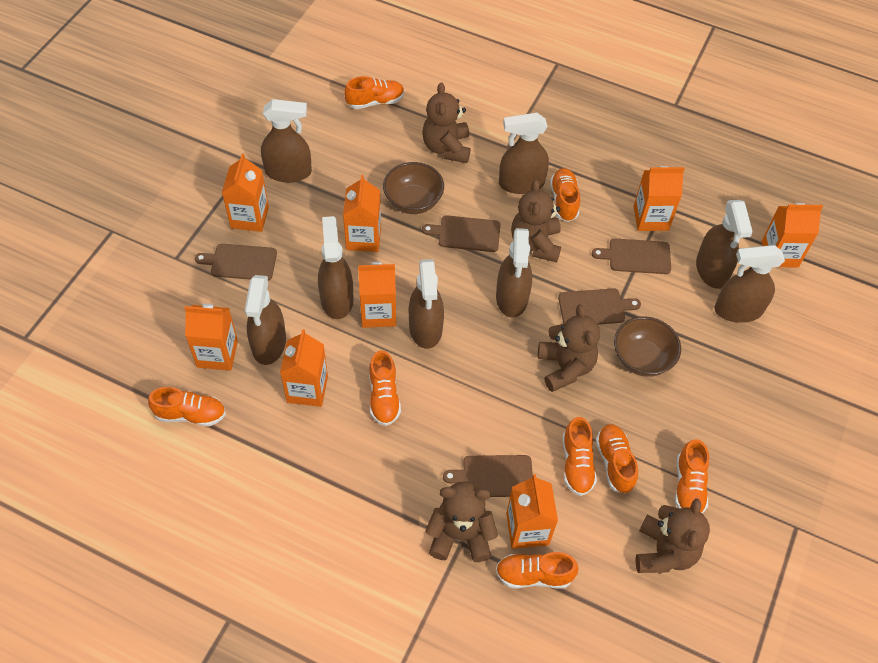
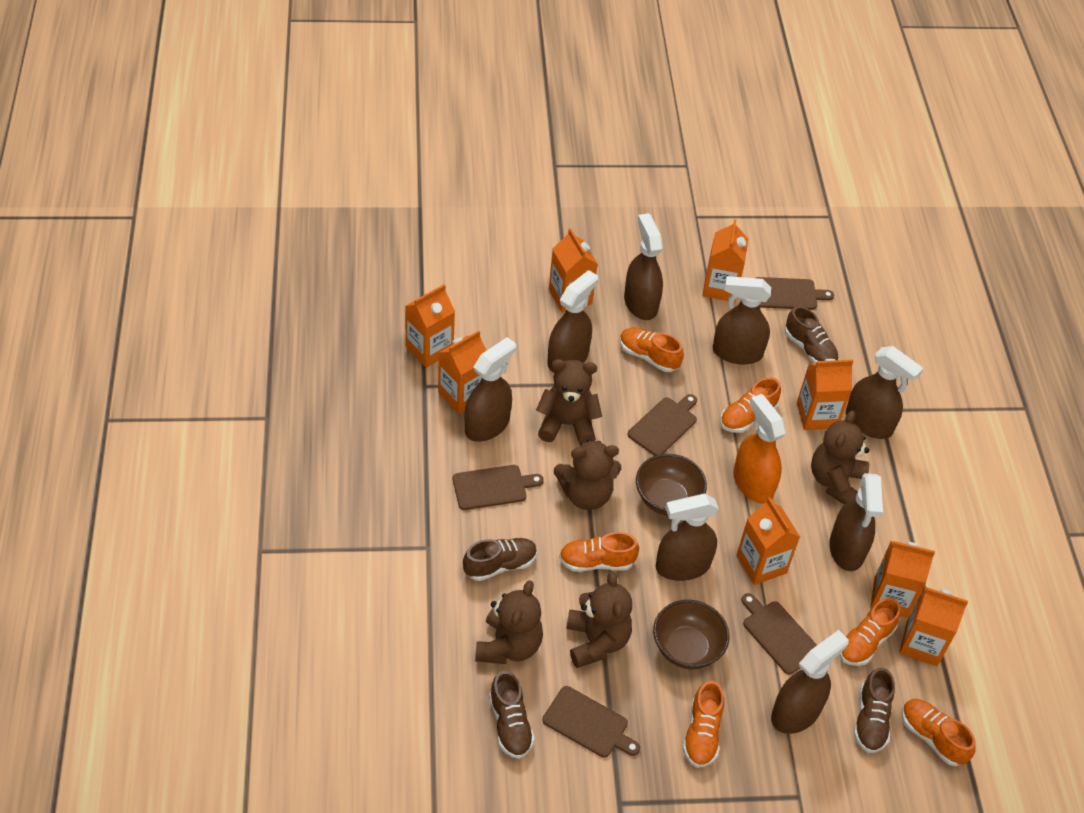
brown shoe: none = 0 -> [463,538,537,581] [489,671,535,759] [785,306,839,363] [854,668,895,753] = 4
orange shoe: [148,387,226,426] [344,76,405,109] [369,350,401,426] [496,552,579,589] [550,168,580,222] [562,417,597,496] [596,424,638,494] [675,439,709,514] = 8 -> [559,532,639,572] [620,328,684,372] [683,681,724,768] [720,377,781,433] [839,598,901,666] [902,699,976,766] = 6
orange spray bottle: none = 0 -> [733,394,786,504] = 1

